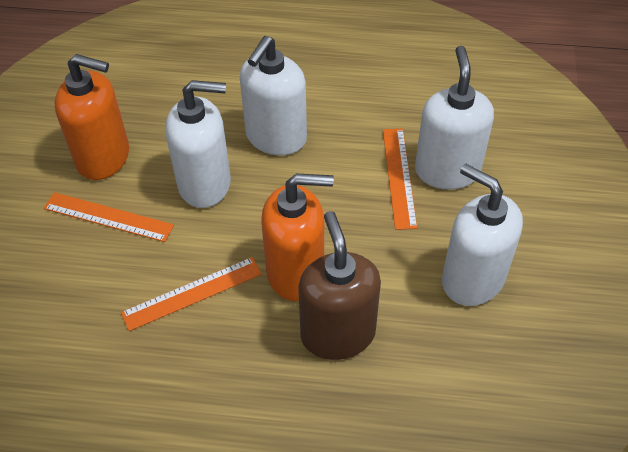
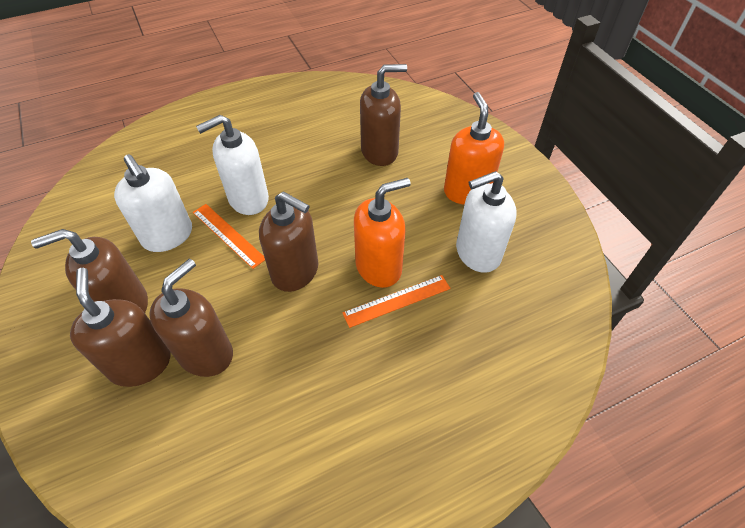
brown soap dispenser: [298,211,381,360] = 1 -> [31,229,148,313] [70,268,171,387] [149,259,233,377] [259,192,318,292] [360,64,407,166] = 5
orange ruler: [44,192,174,242] [121,257,262,331] [383,129,417,230] = 3 -> [193,204,265,269] [342,275,451,328] = 2
white soap dispenser: [165,80,231,208] [240,36,307,155] [415,46,494,190] [442,164,523,306] = 4 -> [114,154,192,252] [196,115,269,215] [456,171,517,273] = 3

